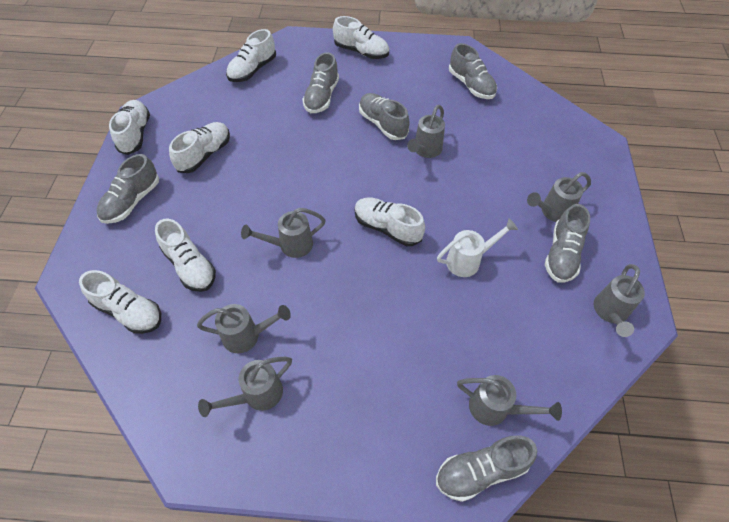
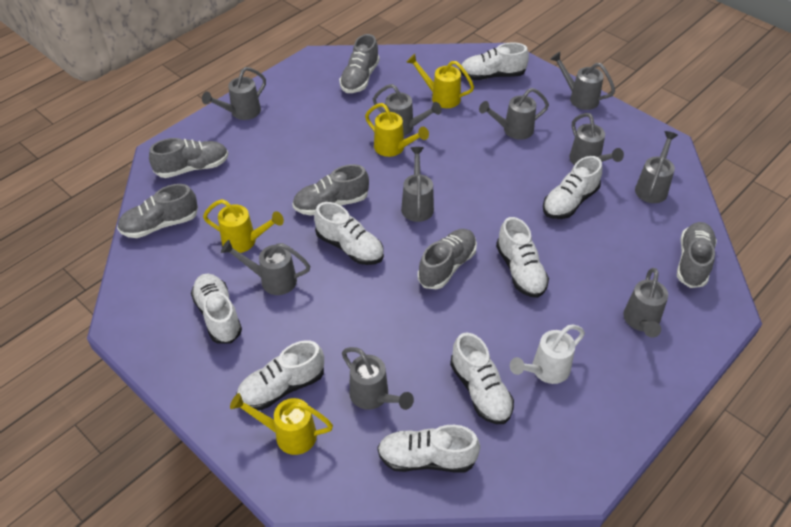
grey watering can: [197,304,291,353] [198,357,292,417] [241,208,326,258] [407,105,445,158] [457,375,562,426] [527,172,591,222] [594,264,645,337] = 7 -> [202,67,266,120] [221,240,310,295] [342,347,414,410] [373,84,442,136] [401,147,434,222] [479,88,549,140] [550,52,615,110] [569,113,624,165] [623,268,668,338] [635,131,678,203] = 10
white shoe: [79,270,161,334] [109,100,150,155] [155,219,216,292] [169,122,230,173] [226,29,276,82] [333,16,389,59] [354,198,425,246] = 7 -> [191,273,242,344] [236,340,324,410] [314,202,384,265] [377,425,480,472] [450,332,514,424] [460,43,529,80] [496,217,549,298] [543,156,602,219] = 8
yellow watering can: none = 0 -> [203,199,284,253] [230,393,333,455] [365,103,429,157] [406,54,474,108] = 4

